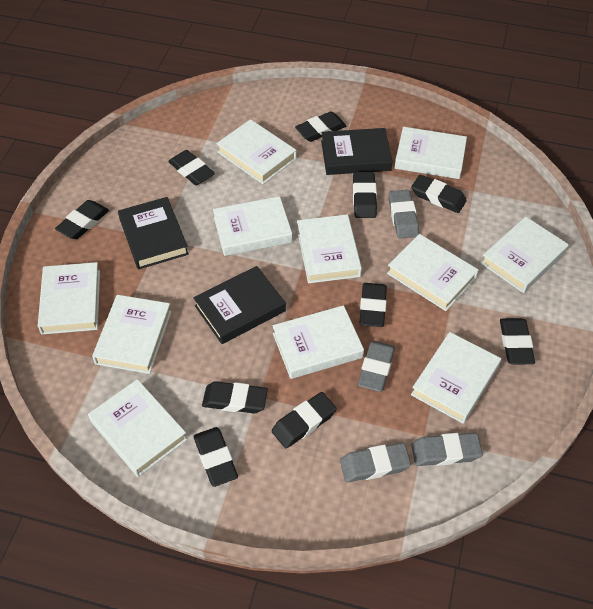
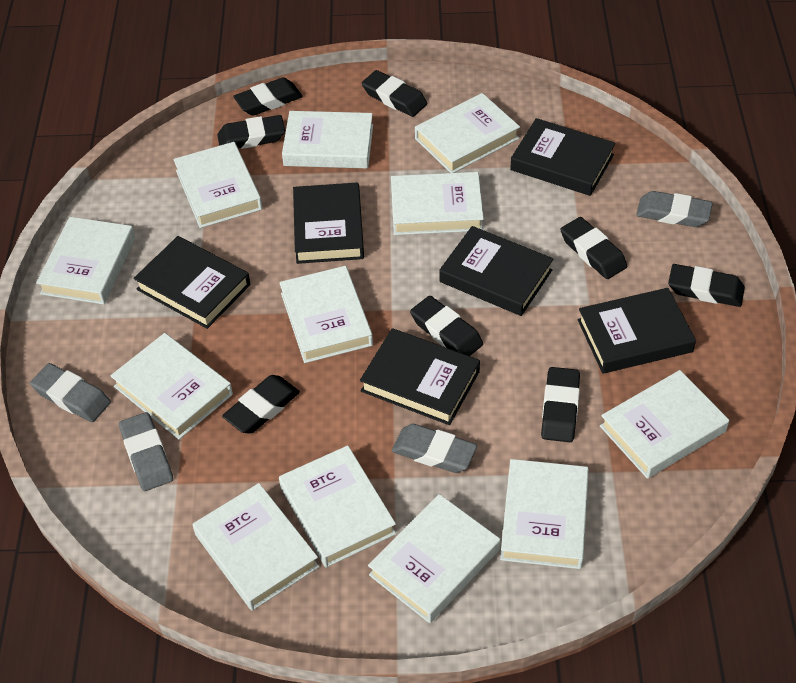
black book: [118,197,189,270] [193,266,286,344] [321,128,392,175] = 3 -> [134,236,250,329] [293,182,364,264] [360,328,480,425] [439,226,553,316] [510,118,616,196] [578,288,696,373] = 6
black eraser: [55,200,109,239] [168,150,215,185] [194,427,238,487] [202,381,268,413] [272,392,337,448] [295,111,346,142] [353,172,377,218] [360,283,387,327] [411,175,467,213] [500,318,535,365] = 10 -> [217,115,285,149] [222,375,300,434] [233,78,303,116] [362,70,427,117] [410,296,483,356] [541,367,580,442] [561,217,627,279] [668,264,745,307] = 8
white book: [38,262,100,334] [88,379,188,477] [92,295,172,374] [213,196,292,256] [216,119,297,184] [272,305,364,379] [297,214,362,283] [387,234,479,311] [395,127,467,179] [411,332,501,424] [481,217,569,293] = 11 -> [36,217,135,305] [110,333,233,440] [174,142,262,228] [193,483,319,611] [279,266,373,363] [279,445,396,568] [282,111,373,169] [368,494,500,623] [391,172,484,235] [415,93,520,173] [500,459,589,569] [600,370,729,479] = 12

